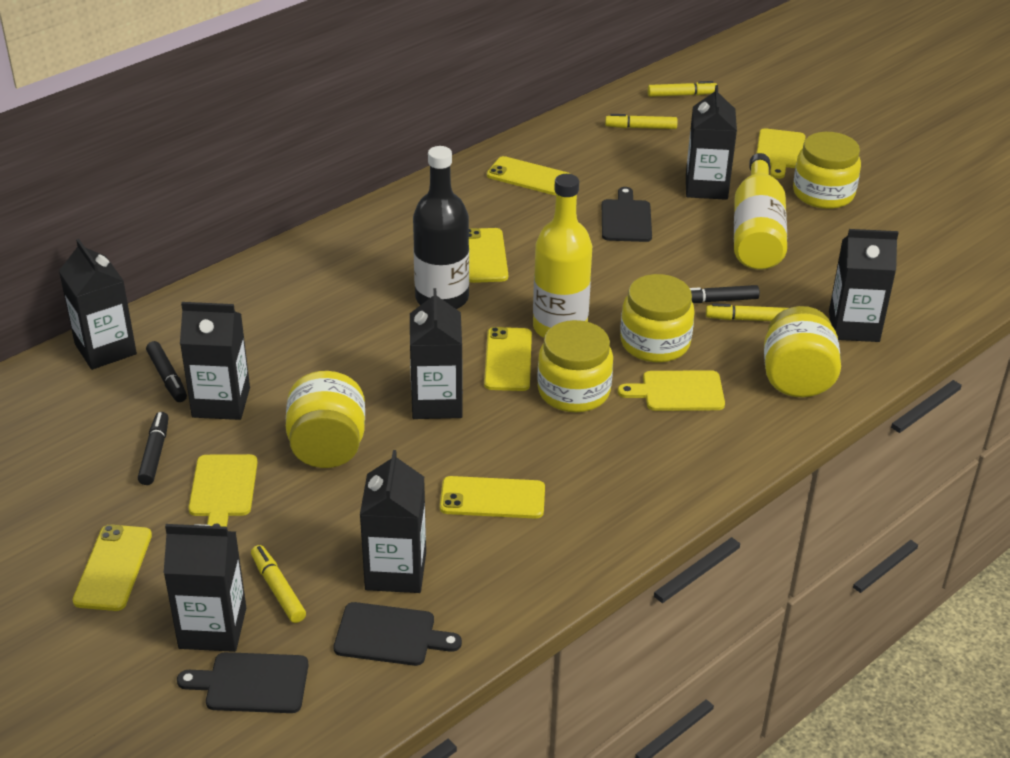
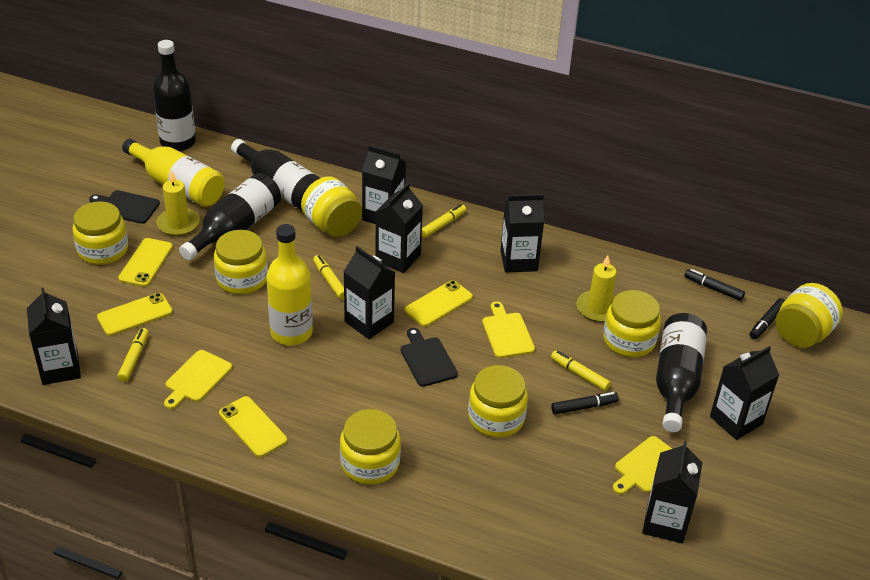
black bottle: [413,146,469,309] = 1 -> [152,40,196,151] [179,173,281,260] [231,139,320,212] [656,313,707,432] = 4
black cutting board: [177,652,309,713] [334,602,462,666] [602,187,652,242] = 3 -> [89,190,160,224] [401,328,458,387] = 2
yellow candle: none = 0 -> [156,170,200,236] [577,255,616,322] = 2
yellow jar: [286,371,365,468] [537,320,613,412] [620,274,695,362] [764,306,841,397] [793,132,861,209] = 5 -> [72,201,128,265] [214,230,268,294] [301,176,362,237] [340,409,401,485] [468,365,528,438] [603,290,661,357] [776,283,843,348] = 7
yellow phone: [73,525,152,611] [440,476,545,519] [469,228,508,283] [484,327,532,391] [487,156,570,195] = 5 -> [97,293,173,336] [118,238,173,287] [219,396,287,457] [405,280,473,327] = 4

